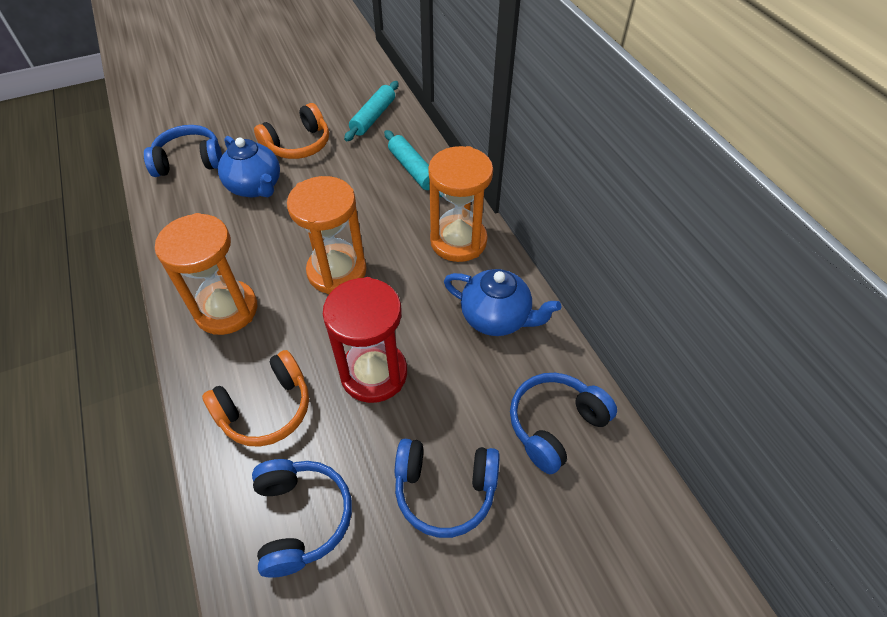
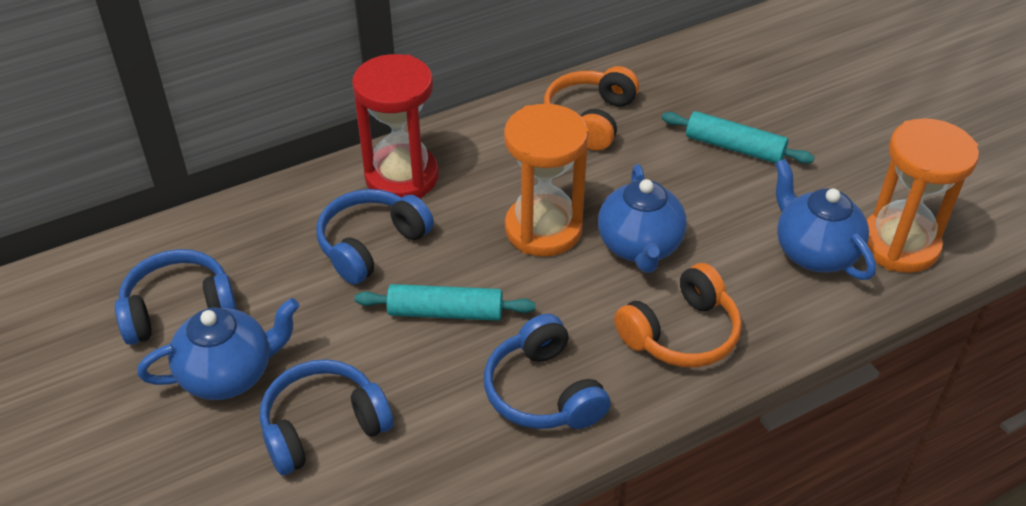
blue teapot: [218,136,280,197] [444,269,561,336] = 2 -> [137,298,300,400] [598,164,687,273] [775,159,876,280] = 3
orange hourglass: [155,213,257,335] [287,176,366,295] [428,146,493,262] = 3 -> [504,104,589,257] [867,118,979,273] = 2

